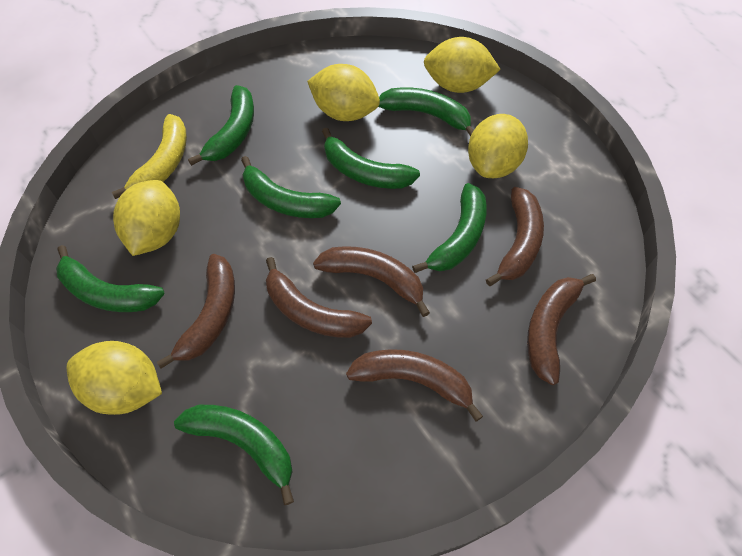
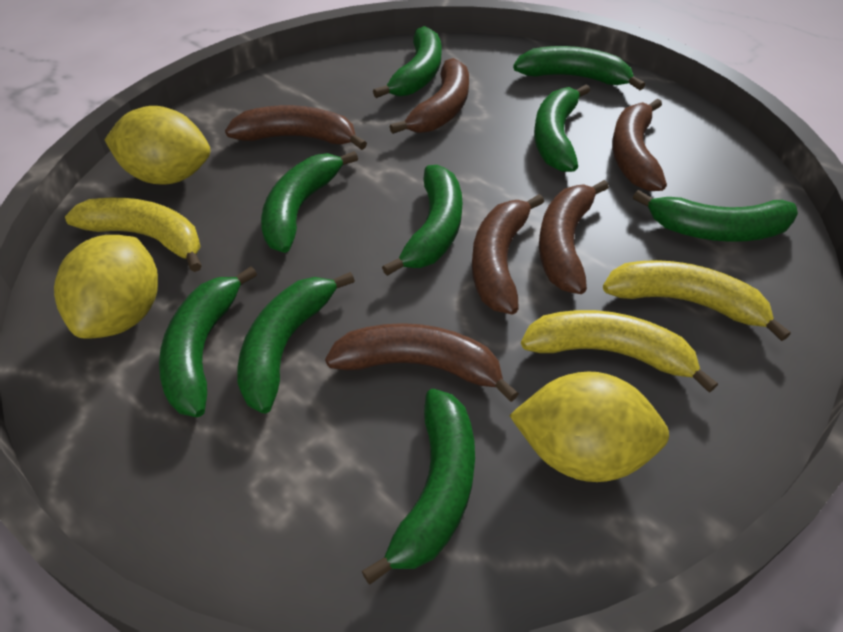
green banana: [56,245,165,312] [174,405,294,505] [188,85,254,166] [241,156,341,218] [322,128,420,189] [378,87,474,136] [412,183,487,273] = 7 -> [159,266,257,417] [237,272,355,413] [261,151,358,253] [362,389,475,584] [373,26,442,98] [382,165,462,276] [513,46,645,90] [534,85,590,172] [633,190,798,242] = 9
yellow banana: [112,114,187,199] = 1 -> [65,198,202,272] [521,310,718,393] [603,260,791,341] = 3
yellow lemon: [67,341,162,415] [113,180,180,256] [307,64,380,121] [424,37,501,93] [468,114,528,178] = 5 -> [54,235,158,339] [105,106,210,185] [509,372,669,482] = 3

